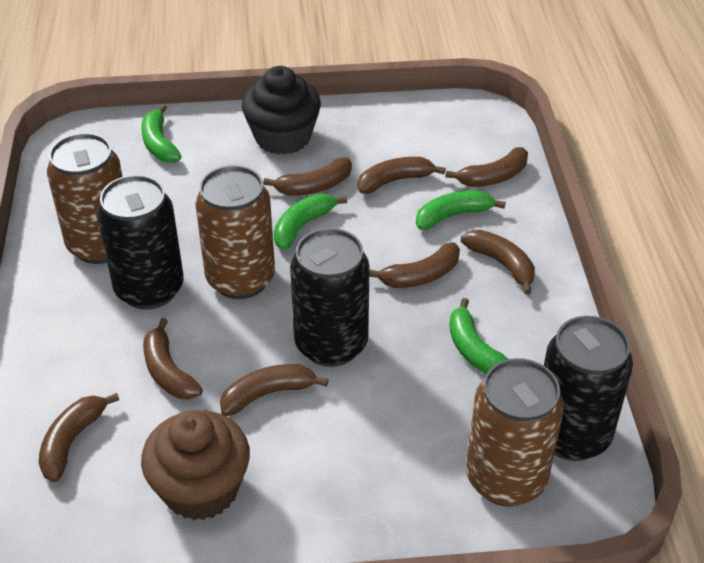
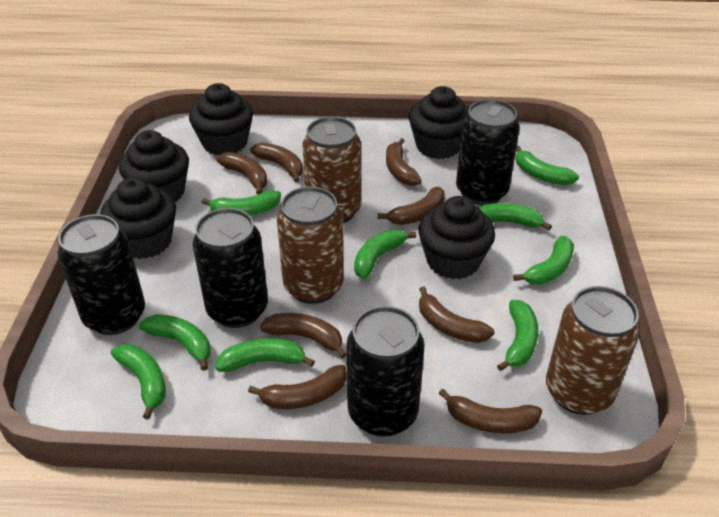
black can: [97,175,184,310] [290,228,370,367] [544,316,633,461] = 3 -> [57,214,145,335] [192,208,268,328] [346,306,424,437] [456,99,520,205] = 4
black cupcake: [242,66,321,155] = 1 -> [100,177,176,259] [119,130,189,202] [189,83,253,156] [409,86,469,159] [419,196,495,279] = 5
brown cupcake: [141,410,250,521] = 1 -> none = 0
green banana: [141,104,181,163] [274,194,347,250] [416,190,506,230] [449,298,508,374] = 4 -> [111,344,166,419] [139,314,211,371] [202,190,281,215] [216,338,315,372] [354,230,416,279] [478,203,552,231] [497,300,538,371] [513,236,574,285] [516,146,579,185] = 9

